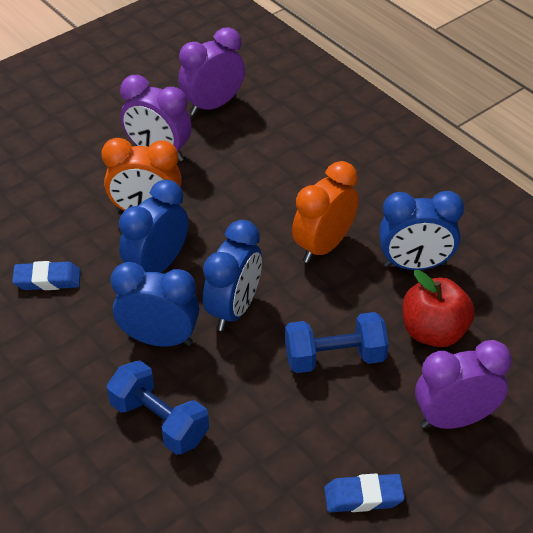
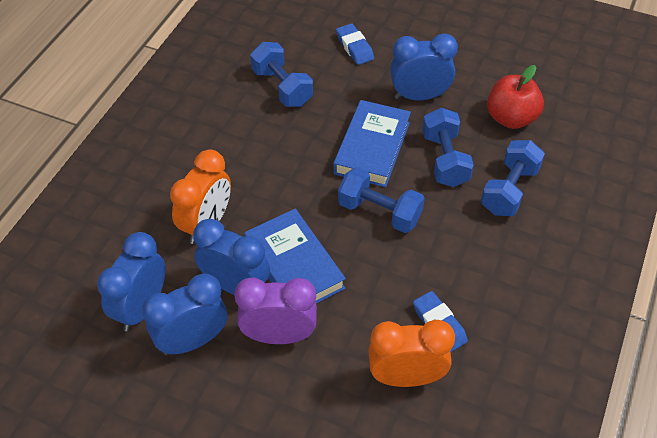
blue book: none = 0 -> [244,209,346,304] [333,100,411,187] = 2
blue dumbbell: [107,360,209,455] [285,312,389,373] = 2 -> [250,42,313,107] [338,167,425,233] [422,108,474,187] [481,140,545,216] = 4
purple clock: [120,75,192,161] [178,27,245,116] [415,340,512,429] = 3 -> [234,277,317,344] = 1

